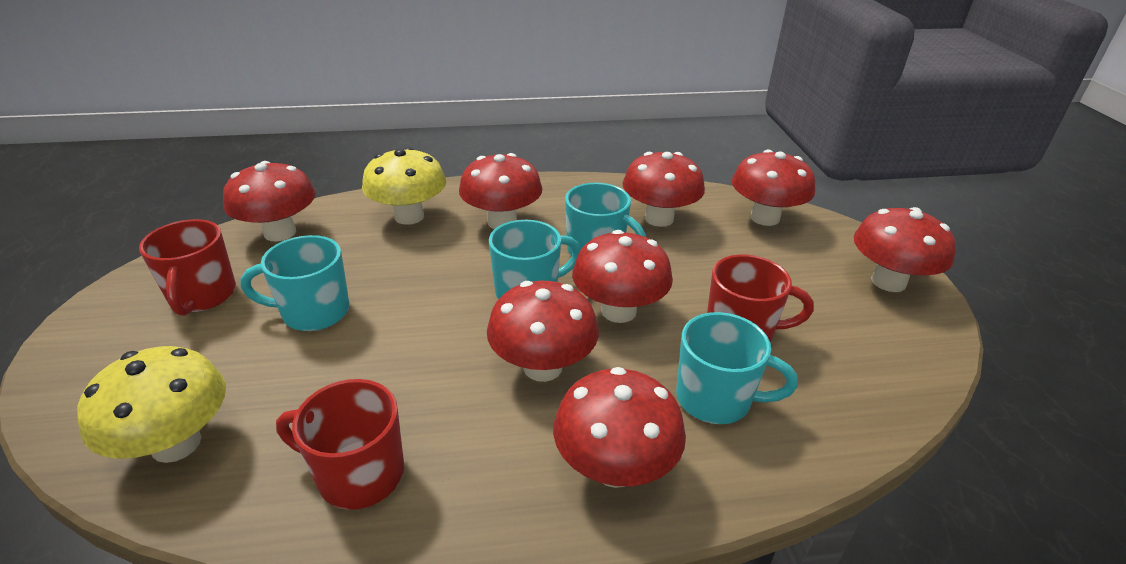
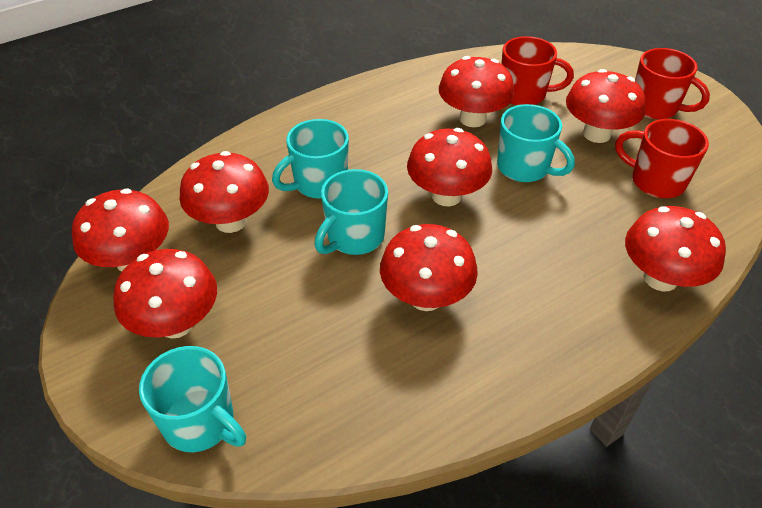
yellow mushroom: [77,346,226,463] [362,147,446,225] = 2 -> none = 0

